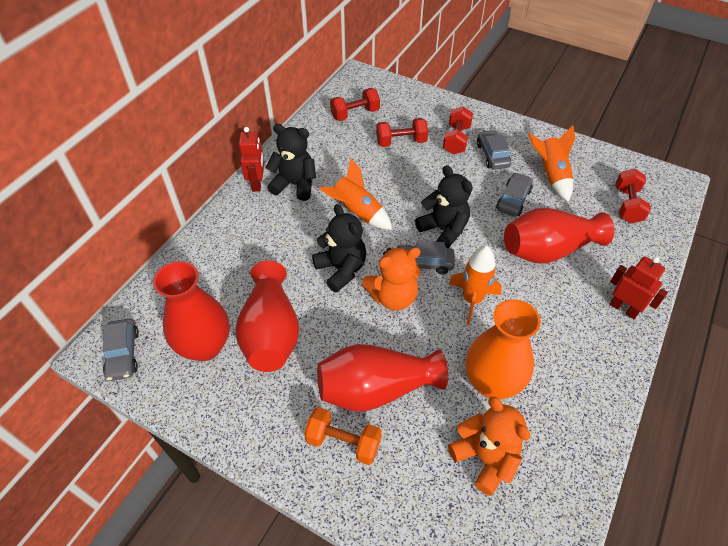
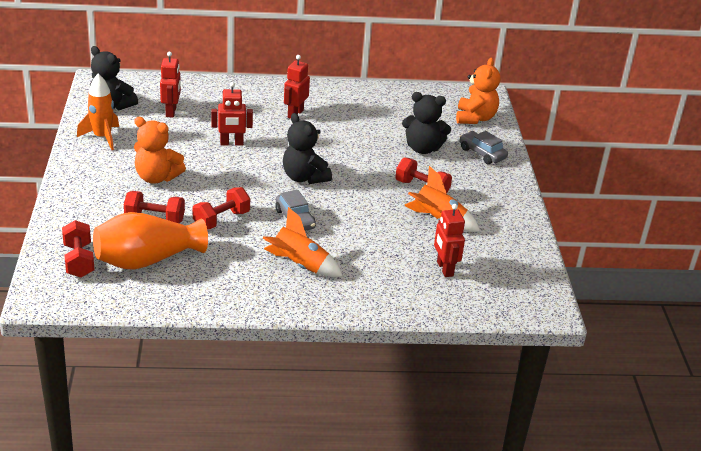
grey car: [102,319,139,381] [395,240,455,274] [477,130,511,170] [496,172,533,217] = 4 -> [275,190,316,231] [459,131,508,164] = 2
orange dumbbell: [304,407,382,465] = 1 -> none = 0
red robot: [239,127,264,192] [610,256,668,319] = 2 -> [160,52,181,118] [211,82,253,146] [284,55,310,119] [434,204,465,277] = 4
red vase: [153,261,230,361] [235,261,299,372] [317,344,448,411] [504,208,615,264] = 4 -> none = 0

